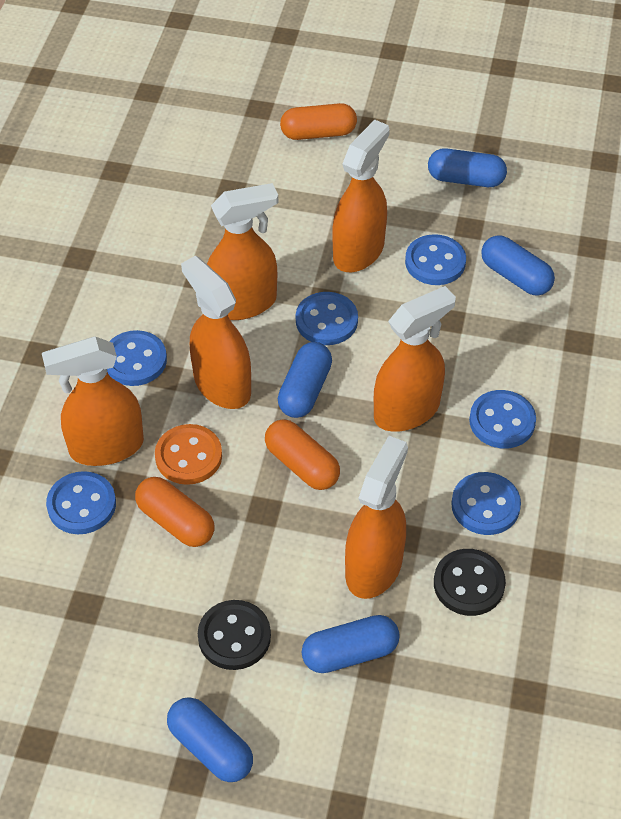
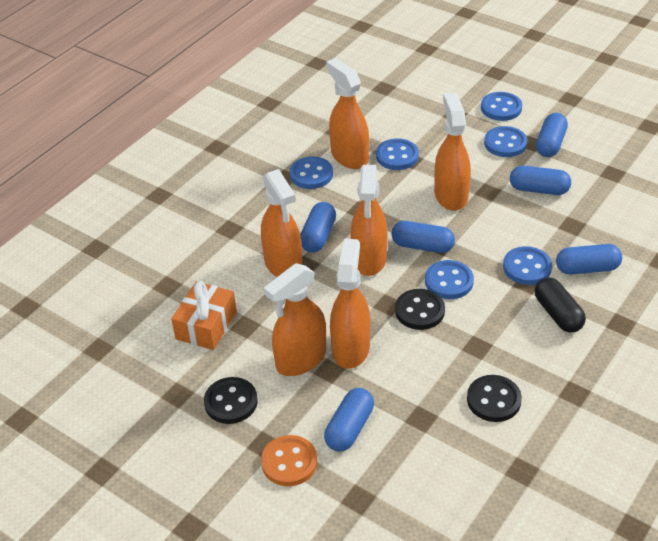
black button: [198,600,271,670] [434,549,506,616] = 2 -> [204,377,258,424] [395,289,445,330] [467,375,522,422] = 3
black capsule: none = 0 -> [535,278,586,332] = 1
blue capsule: [167,697,253,782] [278,342,332,418] [302,615,400,673] [428,148,507,187] [481,235,555,296] = 5 -> [300,202,336,252] [324,388,374,451] [391,221,455,253] [510,166,571,195] [536,113,568,157] [556,244,622,274] = 6
orange capsule: [135,477,215,547] [265,419,340,490] [280,103,357,140] = 3 -> none = 0
orange gift: none = 0 -> [171,281,237,350] = 1

